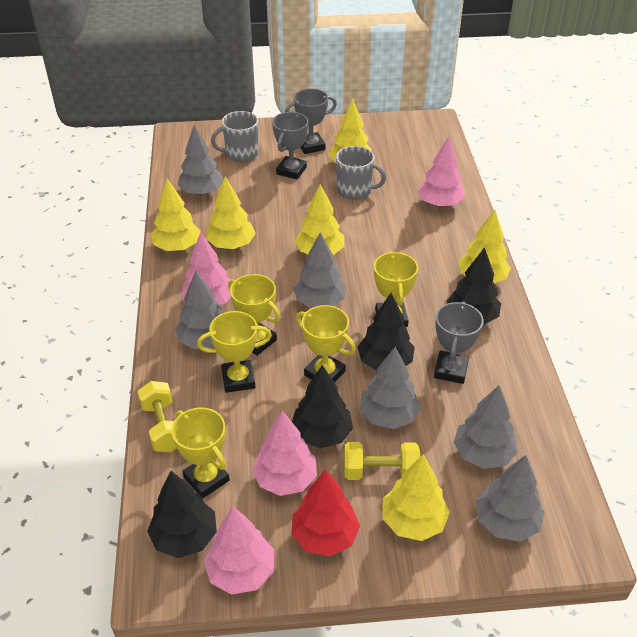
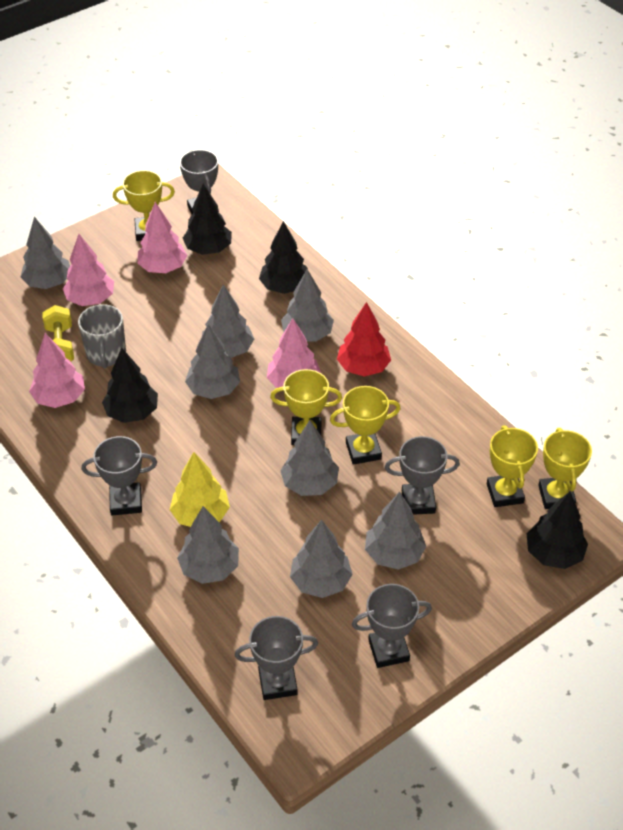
grey mug: [211,111,259,162] [336,146,386,200] = 2 -> [78,304,126,368] = 1
grey tree: [175,271,223,349] [178,125,224,195] [293,232,346,308] [360,346,421,429] [454,385,518,469] [476,455,544,542] = 6 -> [20,217,70,289] [177,506,239,584] [185,324,240,399] [202,284,254,358] [280,420,339,496] [281,269,334,341] [290,519,353,598] [365,491,426,570] = 8
grey trophy: [272,112,308,179] [285,89,337,154] [434,301,484,384] = 3 -> [82,436,157,515] [180,150,219,214] [235,616,318,700] [352,584,432,668] [385,436,460,515] = 5
yellow dumbbell: [138,381,176,452] [344,442,420,480] = 2 -> [42,305,74,362] = 1
yellow tree: [151,179,201,251] [206,177,256,249] [295,184,344,255] [328,99,372,163] [382,454,450,541] [459,210,511,283] = 6 -> [170,452,230,527] = 1

